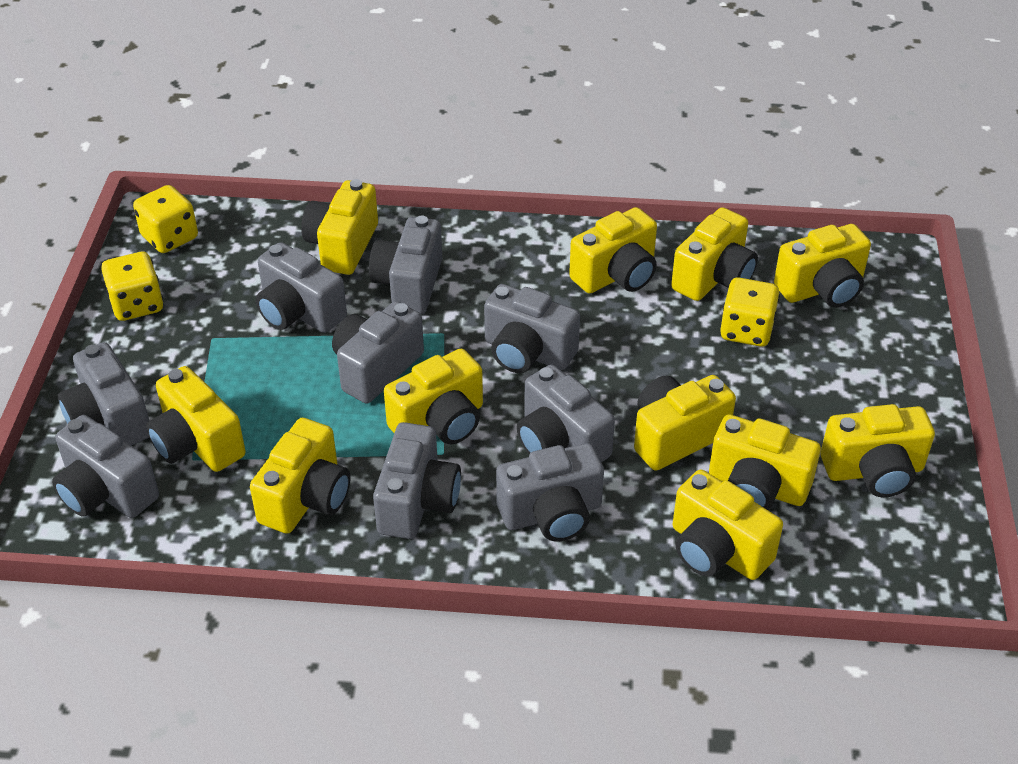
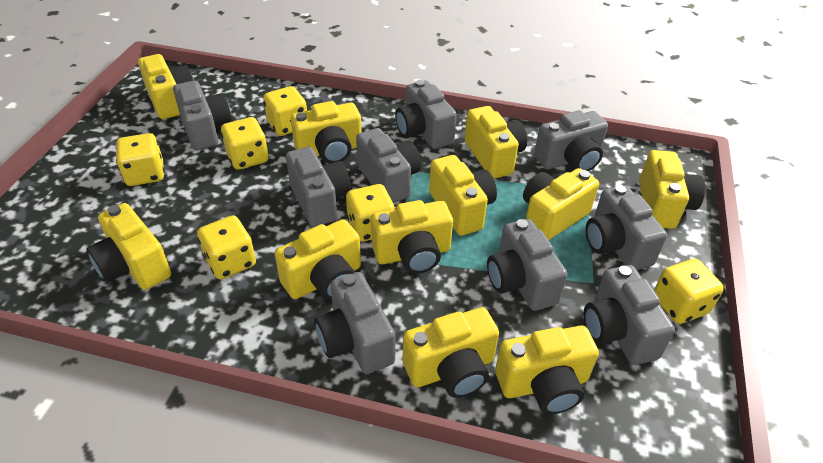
yellow dice: [101,252,163,321] [133,185,198,253] [720,278,780,347] = 3 -> [116,133,164,186] [197,216,256,279] [221,117,269,170] [263,86,307,136] [346,184,395,242] [654,259,724,324] = 6

